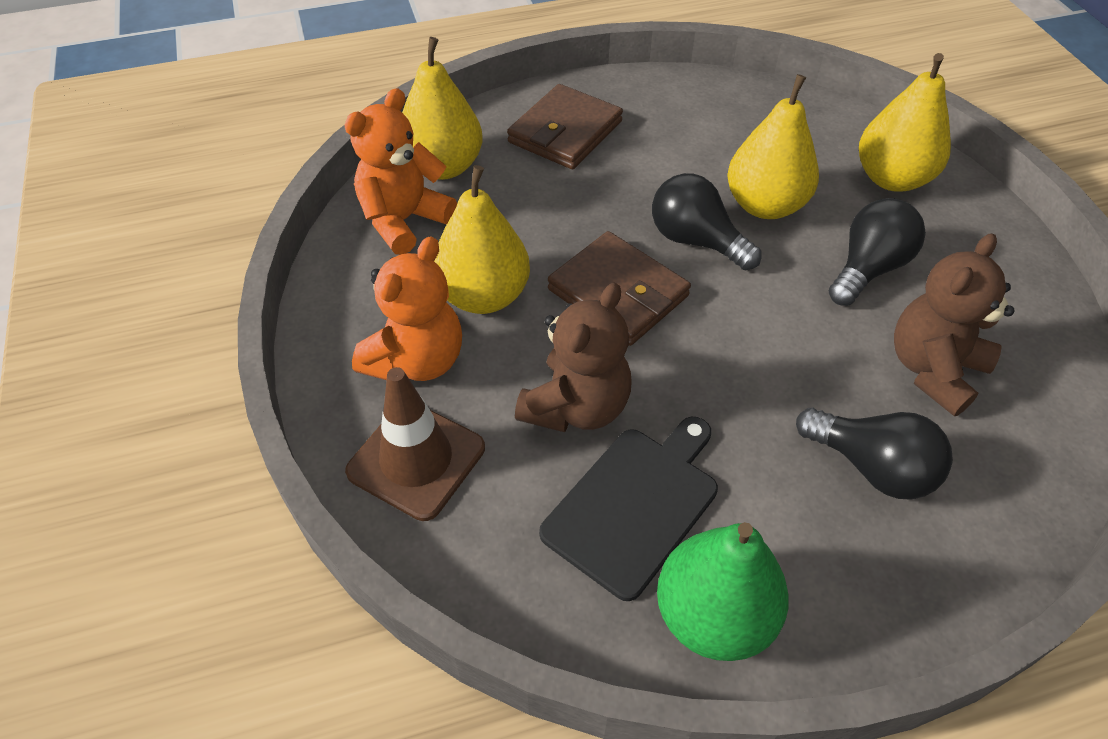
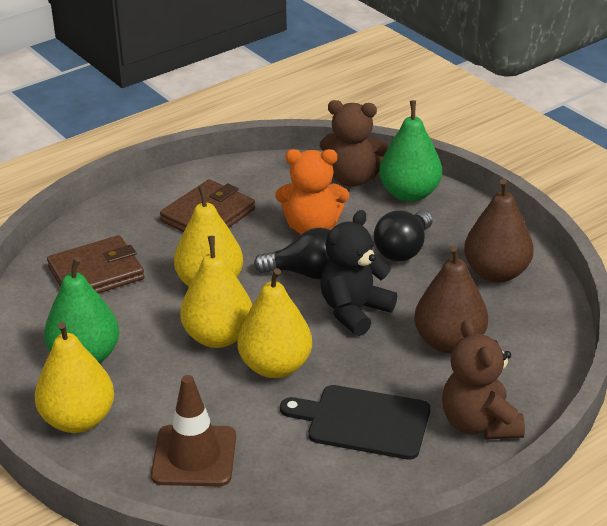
black light bulb: [652,173,761,270] [796,408,953,500] [829,198,926,306] = 3 -> [254,228,331,280] [374,210,433,261] = 2
black teddy bear: none = 0 -> [320,210,397,336] = 1
brown pear: none = 0 -> [414,245,488,354] [464,179,534,282] = 2
green pear: [657,522,789,661] = 1 -> [44,257,119,363] [379,100,442,202] = 2
orange teddy bear: [344,88,457,255] [352,236,462,381] = 2 -> [275,149,349,235] = 1

